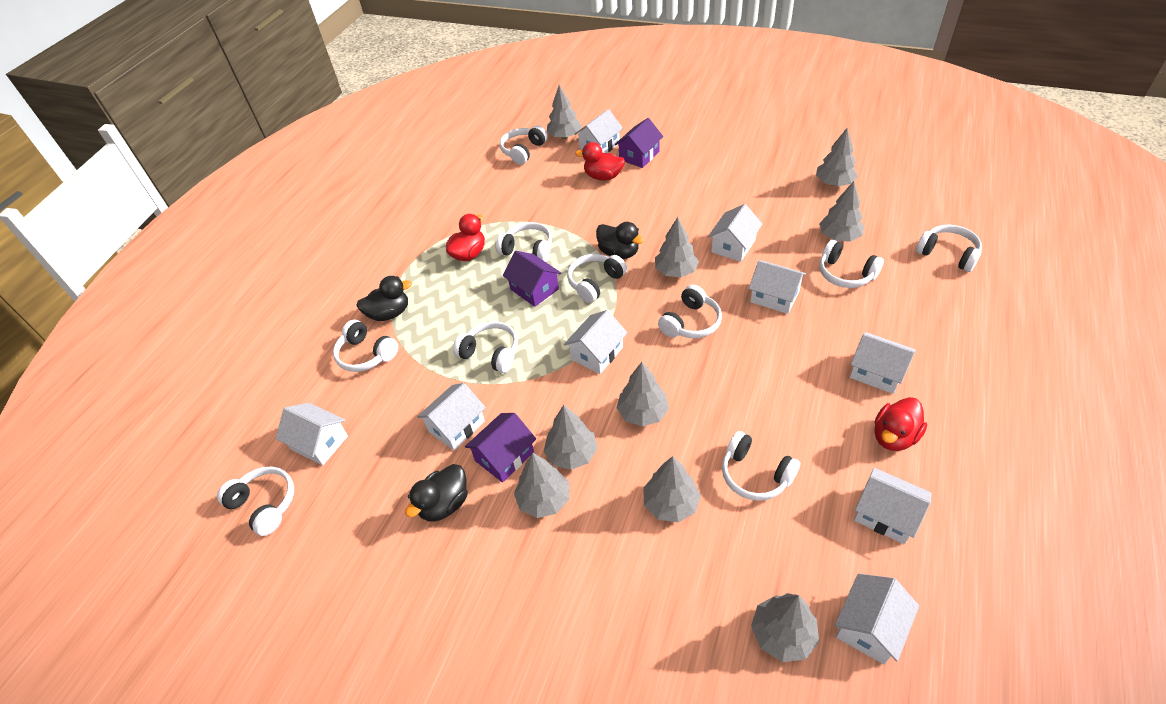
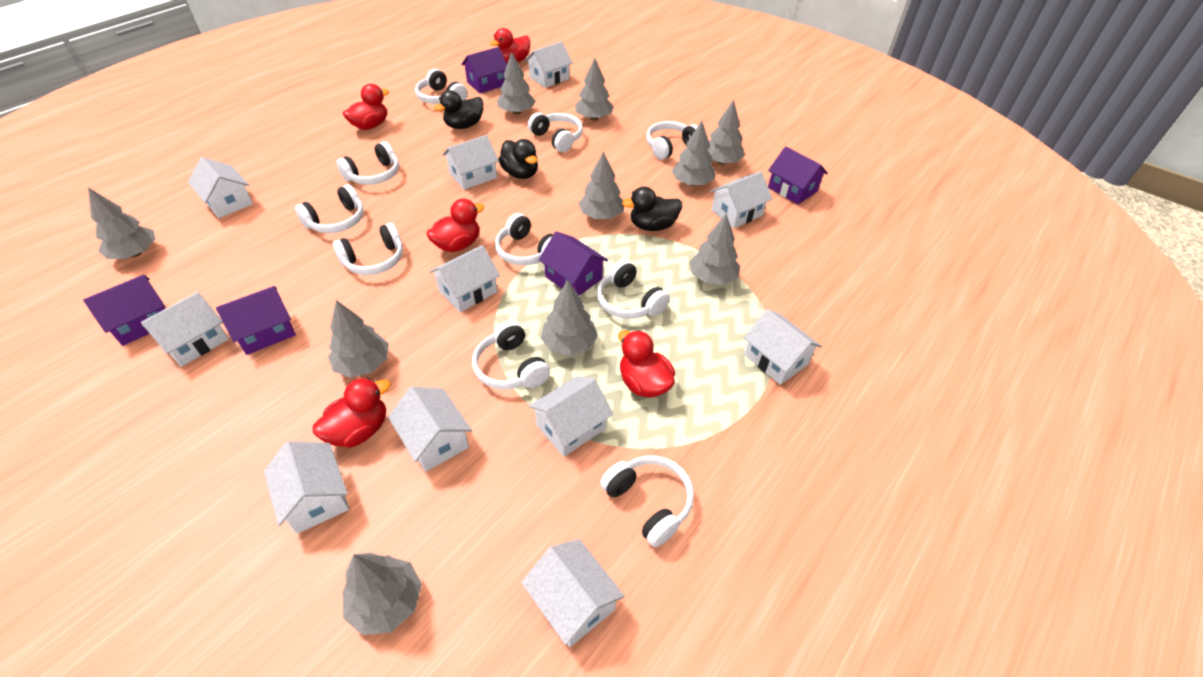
grey tree: [514,453,569,518] [544,405,598,470] [547,85,582,139] [617,362,669,427] [643,456,701,522] [655,217,699,277] [751,593,819,662] [816,128,858,186] [819,181,864,242] = 9 -> [88,187,155,259] [328,300,389,378] [343,553,422,635] [497,52,536,115] [541,280,598,356] [575,58,614,120] [579,152,624,219] [672,121,715,186] [689,214,740,285] [708,100,745,164] = 10
purple house: [465,413,536,483] [502,251,561,307] [615,118,663,168] = 3 -> [83,275,165,346] [216,286,296,355] [461,47,507,93] [539,231,608,296] [768,146,828,204] = 5
red duck: [446,214,485,261] [575,142,625,180] [874,397,927,451] = 3 -> [313,378,391,448] [343,84,389,130] [426,199,485,252] [490,28,531,63] [618,330,675,398] = 5
white house: [276,403,348,466] [417,383,486,450] [564,310,627,374] [575,109,623,153] [708,204,762,262] [749,260,806,314] [835,574,919,665] [850,332,915,394] [854,468,931,544] = 9 -> [141,292,229,367] [188,157,253,218] [264,441,349,534] [388,386,472,472] [429,245,500,312] [442,135,499,190] [521,539,625,647] [525,41,573,88] [529,376,613,457] [710,171,772,228] [744,309,822,385] = 11

